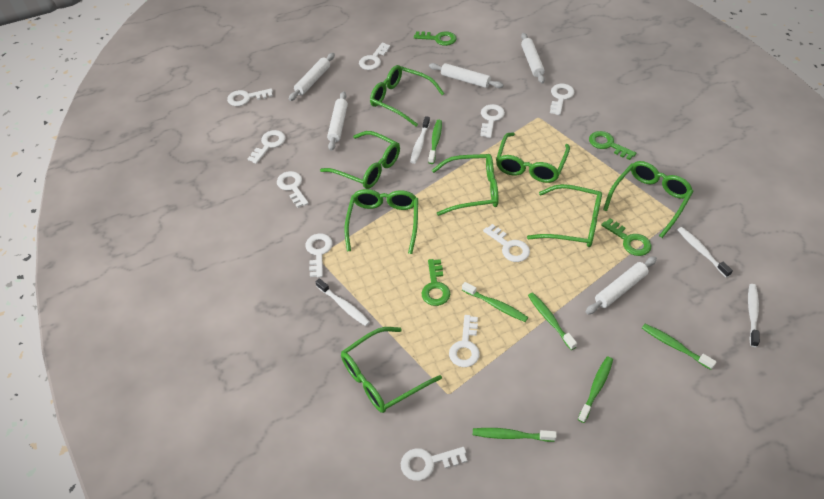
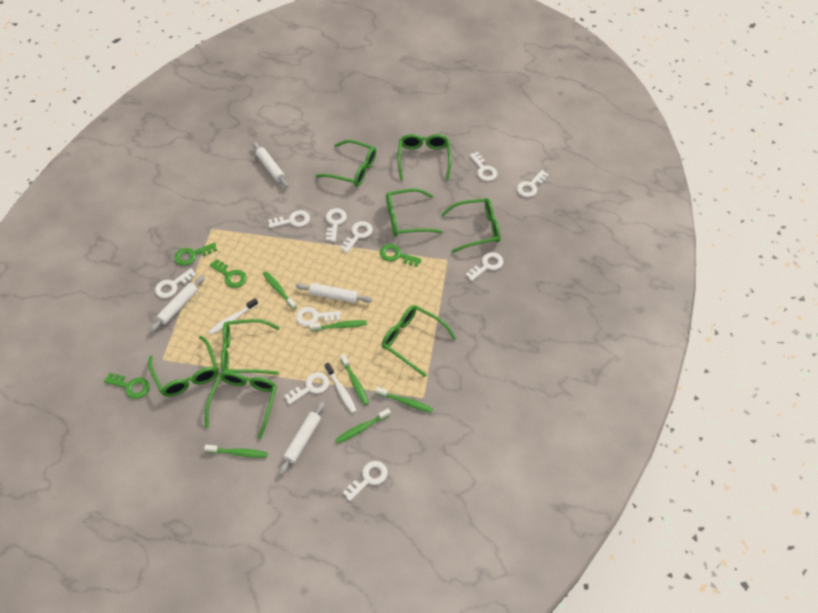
white rolling pin: [289,53,335,101] [327,91,348,151] [429,63,504,88] [521,33,545,84] [586,256,657,315] = 5 -> [149,275,205,333] [253,142,288,188] [278,401,325,475] [296,283,372,303] = 4
white toothbrush: [316,278,370,326] [410,116,430,164] [678,227,733,278] [748,284,760,347] = 4 -> [209,298,258,335] [325,362,357,413] = 2

